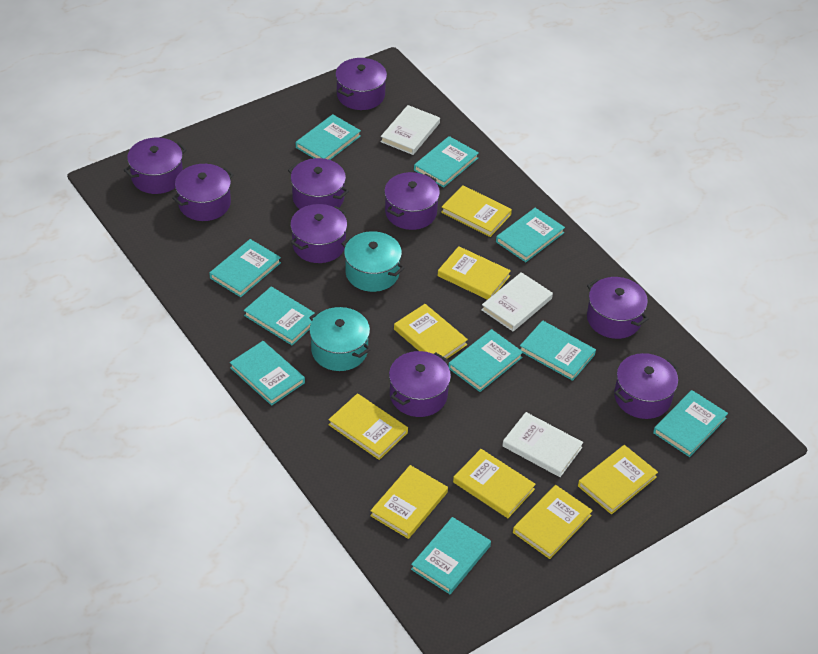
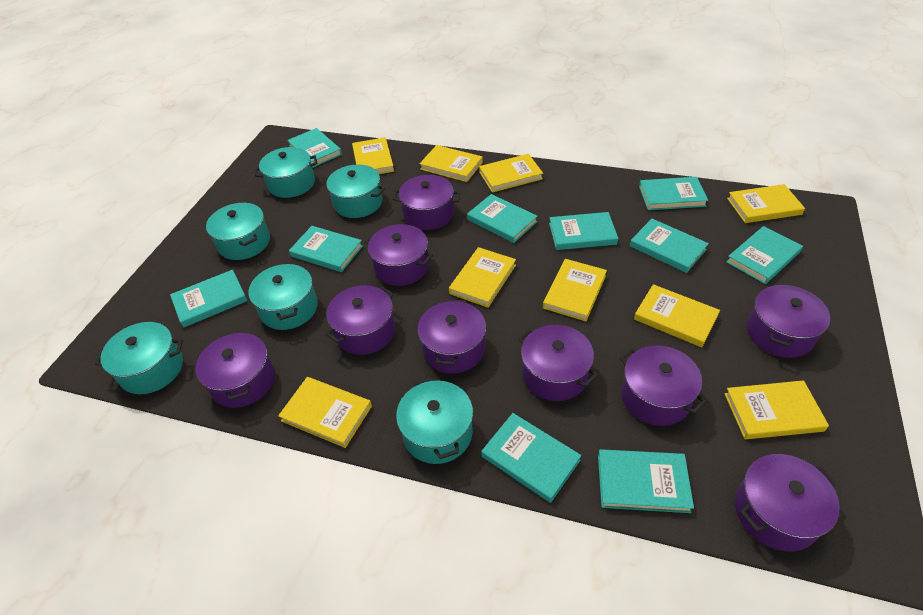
turquoise pot: [309,307,371,371] [341,231,405,292] = 2 -> [95,322,183,394] [206,203,270,260] [248,263,318,330] [254,147,317,198] [324,164,385,218] [396,378,473,464] = 6
white book: [380,105,440,155] [481,272,553,331] [502,412,583,477] = 3 -> none = 0
yellow book: [328,393,408,460] [370,465,448,539] [394,304,468,359] [438,246,511,300] [441,185,512,237] [453,449,536,518] [513,485,593,559] [578,445,658,514] = 8 -> [278,377,372,448] [352,137,394,174] [420,145,483,182] [449,247,516,308] [479,154,543,193] [543,259,607,321] [634,284,720,347] [724,380,829,439] [727,184,805,223] = 9

